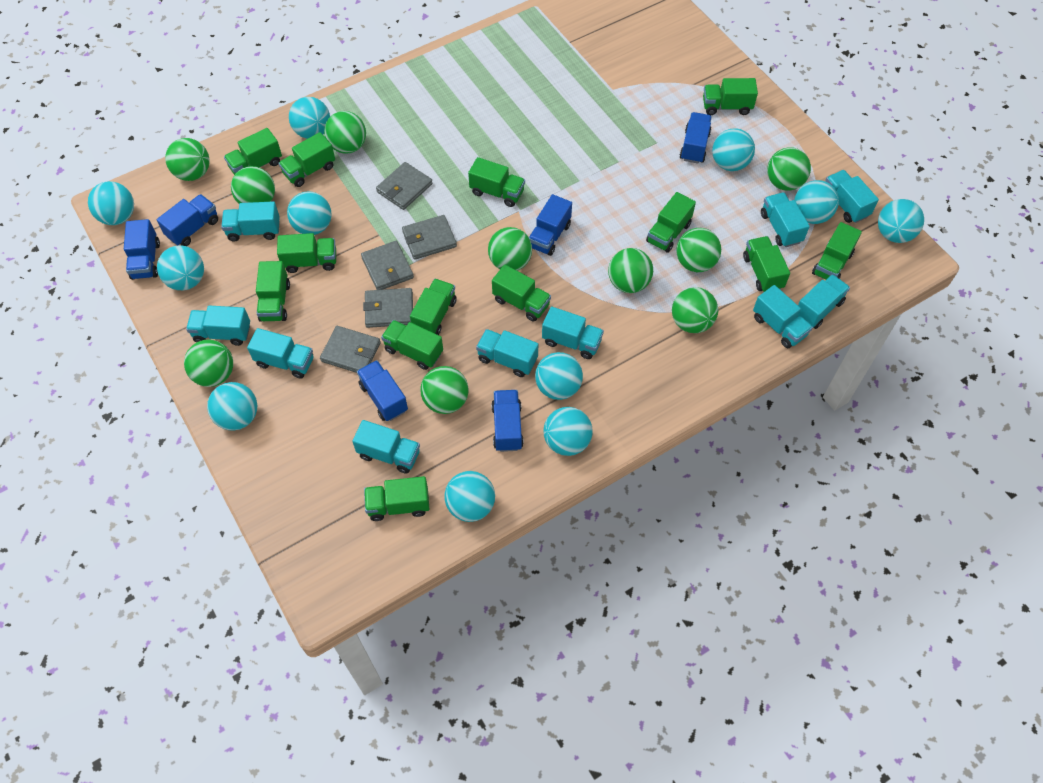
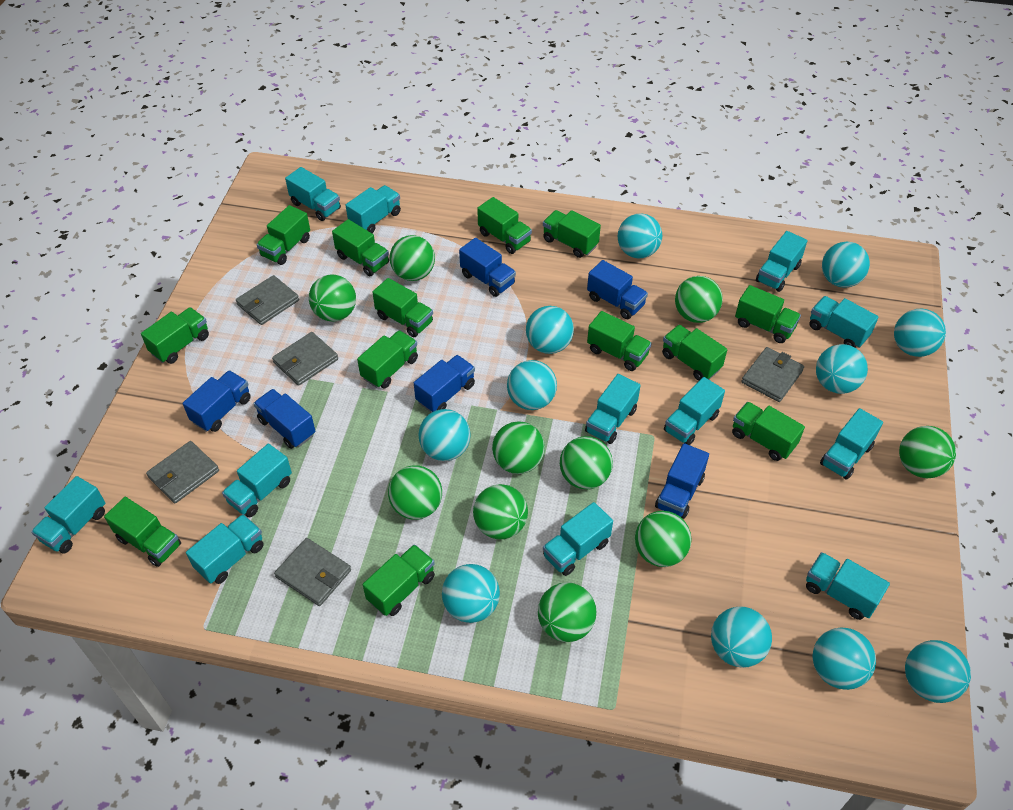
turquoise truck: [186,305,250,346] [221,201,280,242] [247,328,314,379] [352,420,420,474] [476,329,538,377] [542,306,604,359] [753,285,813,348] [761,192,810,247] [798,274,850,329] [825,170,879,223] = 10 -> [31,476,105,554] [186,514,264,584] [222,444,292,517] [285,167,341,221] [346,185,401,233] [543,502,613,576] [585,374,641,444] [664,377,725,445] [756,231,808,292] [806,552,890,620] [809,296,879,348] [820,408,883,480] = 12

